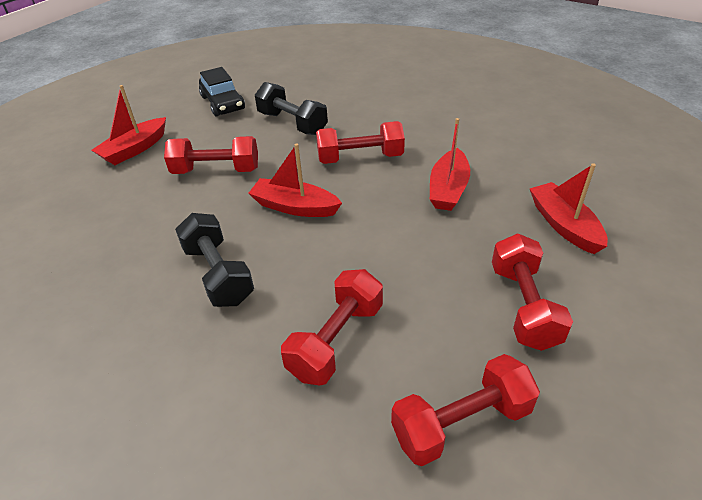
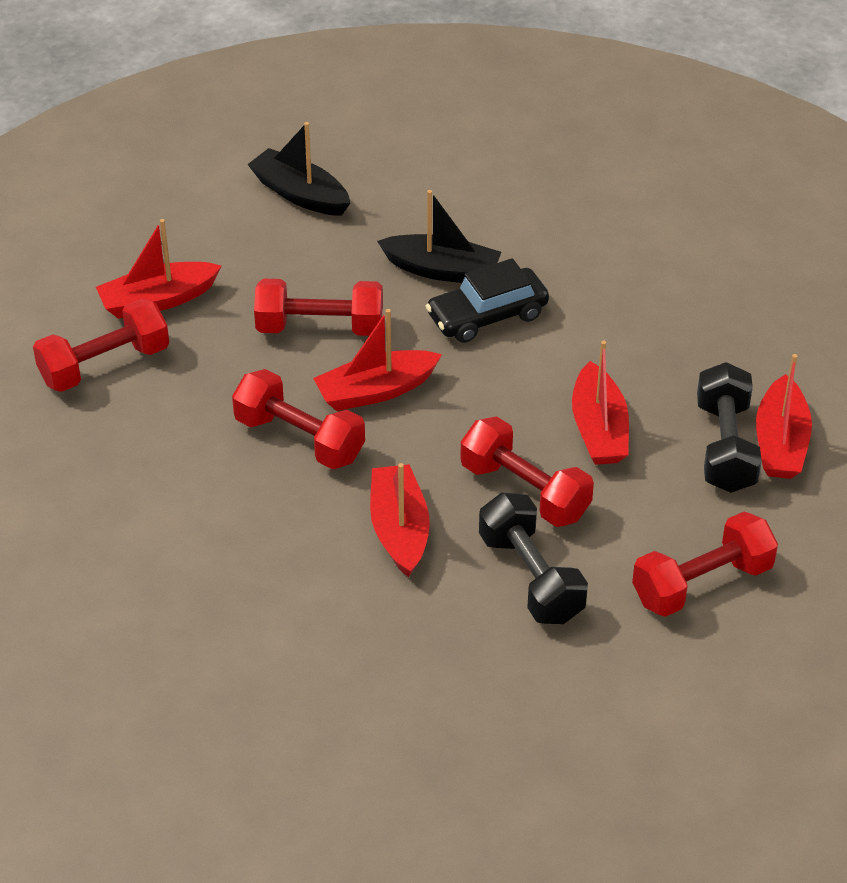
black boat: none = 0 -> [247,122,350,216] [377,190,501,283] = 2
red boat: [91,85,166,165] [248,143,342,217] [430,118,470,211] [530,163,608,254] = 4 -> [96,219,221,319] [313,309,442,411] [370,463,430,577] [572,341,629,465] [756,354,812,479] = 5

